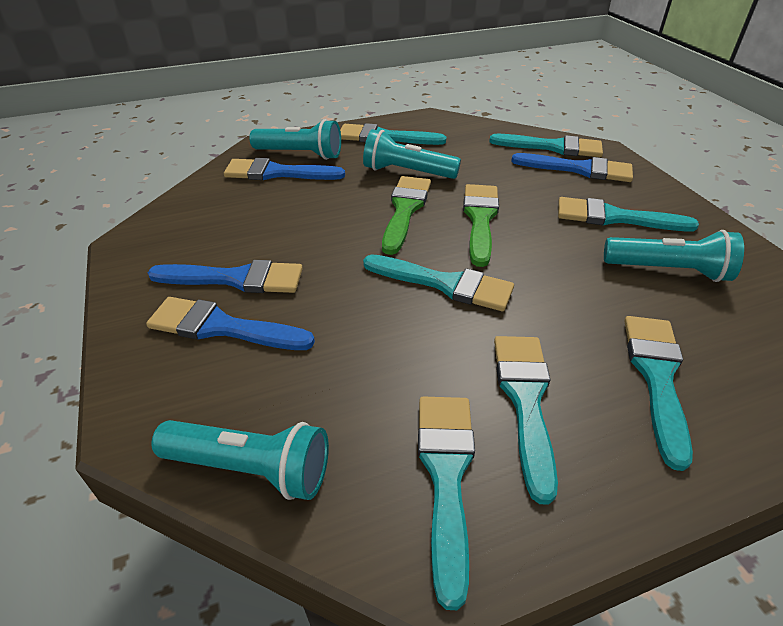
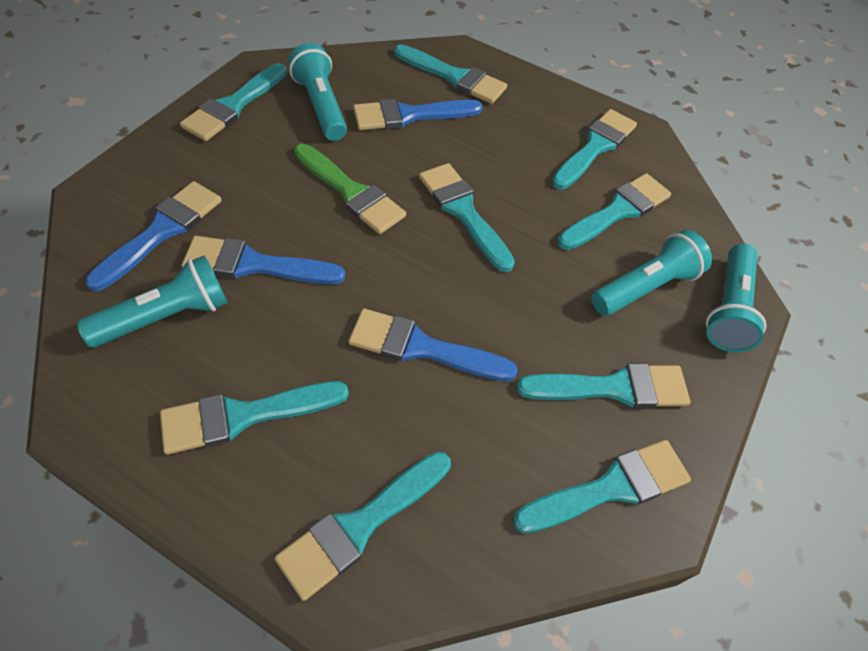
green brush: [382,176,431,255] [463,184,499,267] = 2 -> [294,144,406,234] = 1
turquoise brush: [340,123,446,145] [363,254,514,311] [418,397,475,610] [489,134,603,157] [494,336,558,505] [558,197,699,231] [624,316,693,471] = 7 -> [160,381,349,455] [180,63,287,141] [274,452,451,601] [394,44,507,104] [419,163,515,272] [513,440,691,533] [517,363,690,408] [552,109,637,189] [558,173,671,250] = 9

